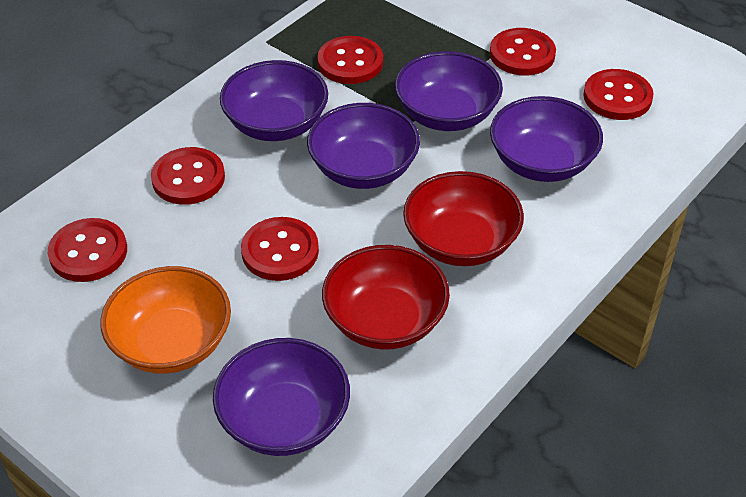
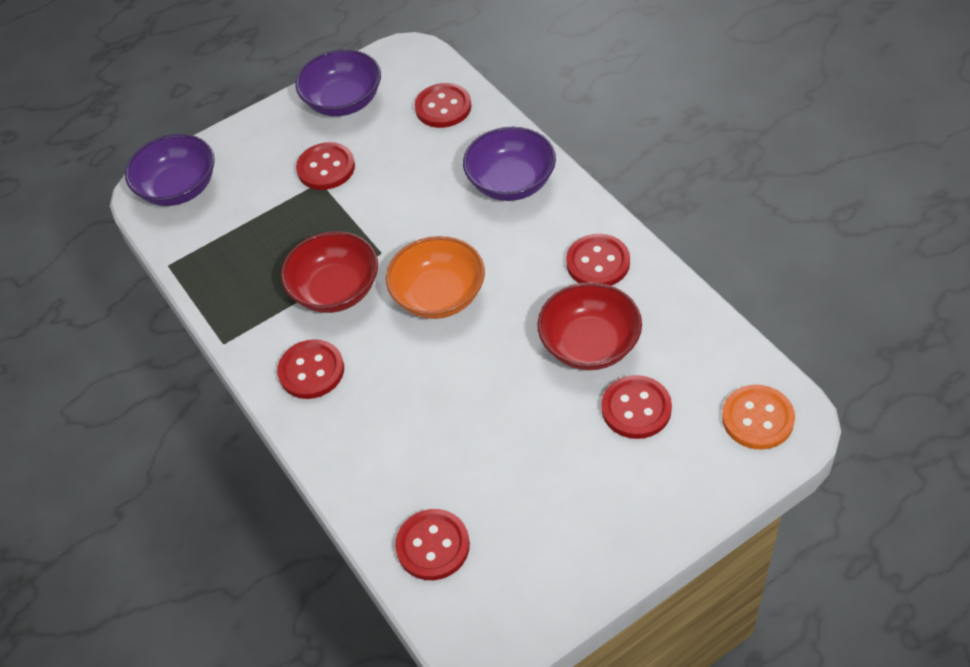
orange button: none = 0 -> [722,385,795,450] = 1
purple bowl: [213,338,350,456] [220,60,328,141] [307,103,420,189] [395,51,503,131] [490,96,603,182] = 5 -> [125,134,215,206] [295,49,381,116] [463,127,556,201] = 3

